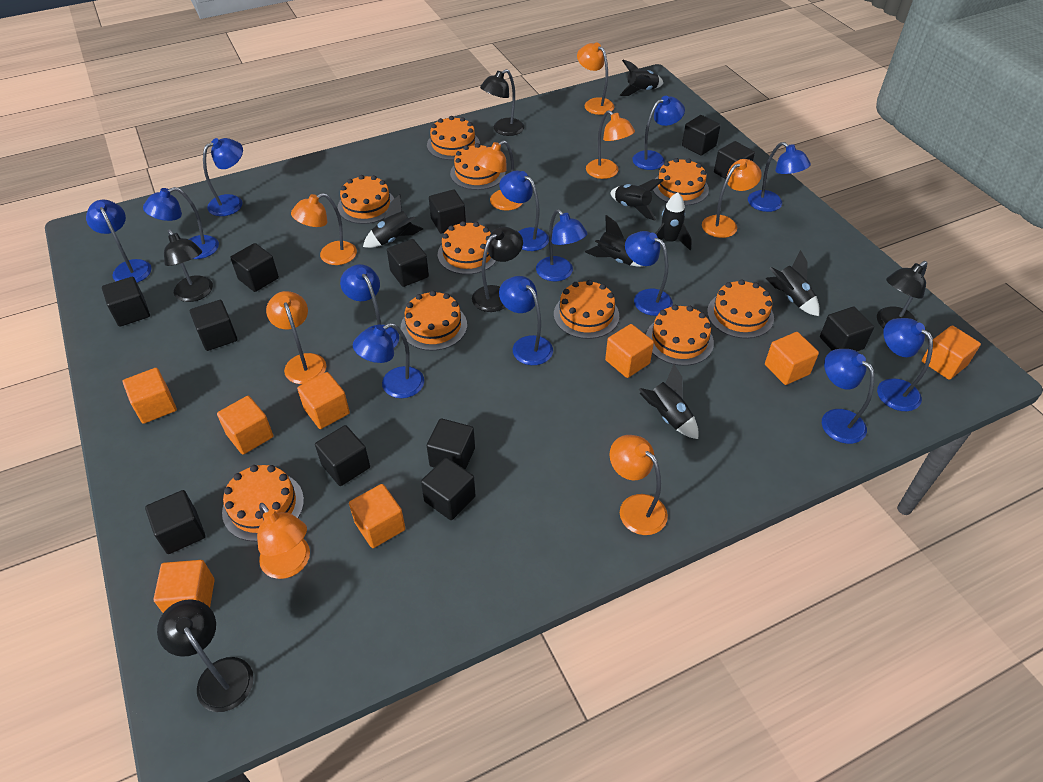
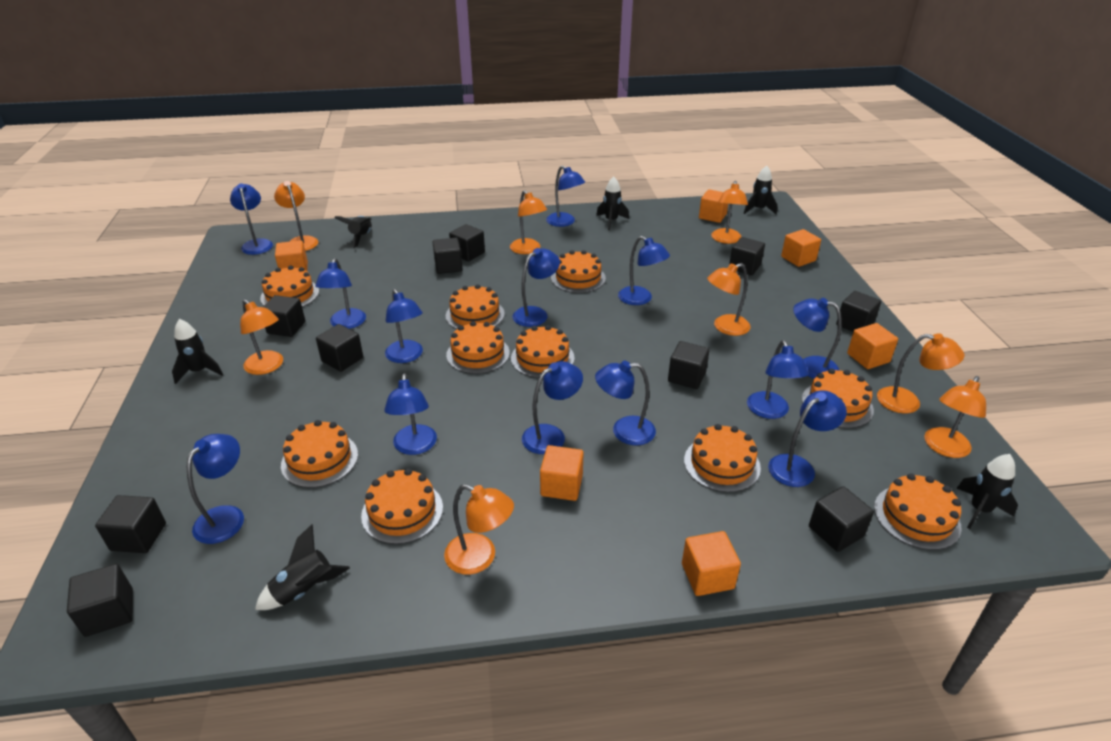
black cube: [102,277,150,327] [145,490,206,554] [190,300,237,351] [230,243,279,292] [315,425,370,486] [387,239,429,287] [421,457,476,520] [427,418,475,470] [429,189,466,234] [682,115,721,156] [714,141,755,179] [820,307,874,351] = 12 -> [67,564,133,637] [95,495,166,553] [263,295,306,337] [316,324,363,372] [433,238,463,274] [449,224,485,262] [668,341,710,389] [729,237,765,275] [809,486,874,552] [836,291,881,332] = 10
black lamp: [157,599,254,712] [164,229,213,302] [472,227,523,312] [480,69,524,136] [877,261,927,328] = 5 -> none = 0
black rocket: [363,194,423,248] [585,215,643,267] [610,179,664,221] [620,60,663,96] [638,364,698,439] [655,192,692,250] [766,250,820,316] = 7 -> [172,319,223,384] [255,524,350,610] [334,216,372,249] [596,177,629,230] [744,166,777,214] [957,454,1018,529] = 6
orange cube: [123,368,177,424] [154,560,215,613] [217,396,273,455] [297,372,350,429] [349,484,405,548] [605,324,654,378] [765,332,819,385] [922,325,981,380] = 8 -> [275,240,308,271] [540,445,584,501] [682,531,741,596] [699,189,728,223] [781,229,821,267] [847,323,898,369] = 6

